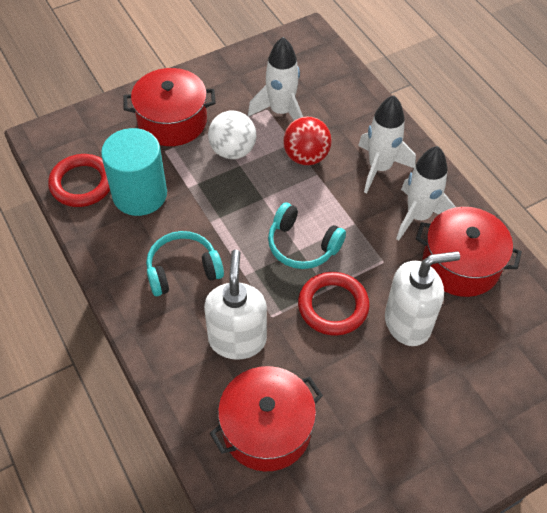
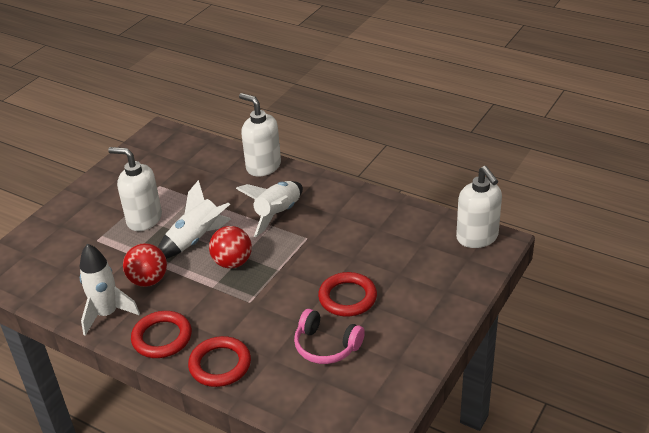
pink headphones: none = 0 -> [294,309,365,364] = 1
red ball: [283,117,332,165] = 1 -> [123,243,167,287] [209,226,252,268] = 2
red pot: [124,68,216,146] [210,366,323,471] [416,207,522,297] = 3 -> none = 0
red ring: [48,154,110,207] [298,272,370,336] = 2 -> [131,311,192,358] [188,336,251,387] [318,272,377,316] = 3
turquoise cylinder: [101,128,167,216] = 1 -> none = 0
turquoise headphones: [146,231,224,296] [268,203,346,269] = 2 -> none = 0
white ball: [208,111,256,159] = 1 -> none = 0
white soap dispenser: [204,250,267,360] [385,251,460,346] = 2 -> [108,147,162,231] [239,93,281,176] [456,166,502,248] = 3

